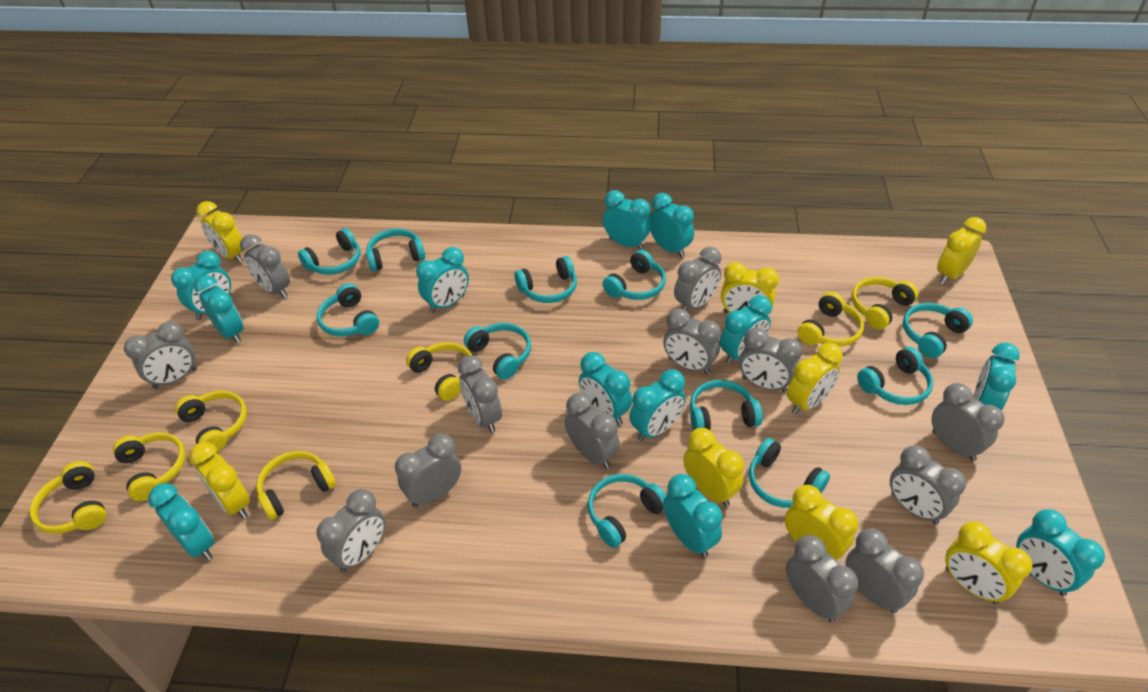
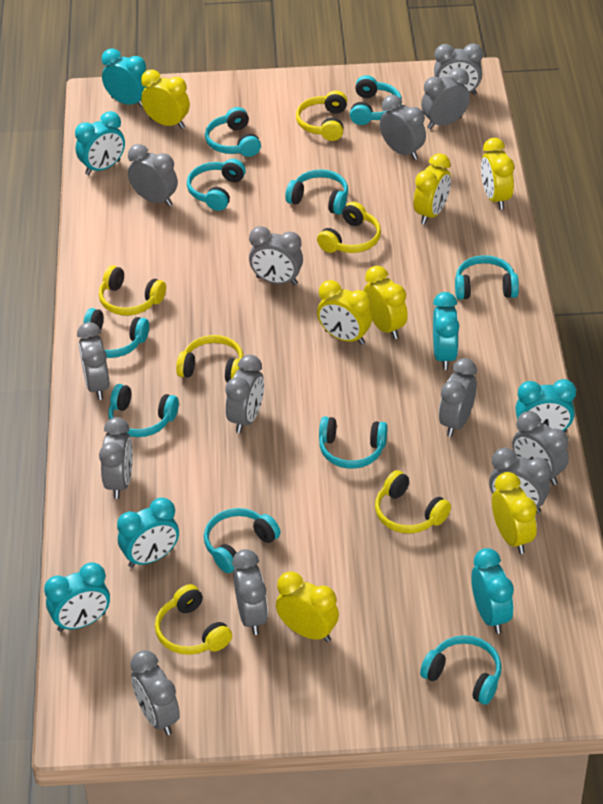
turquoise clock: [148,483,215,560] [171,251,231,320] [194,275,244,344] [416,247,469,313] [579,352,632,425] [603,190,651,250] [629,369,686,441] [650,193,694,258] [663,474,722,558] [720,295,772,365] [973,342,1020,411] [1016,509,1105,596] = 12 -> [44,562,110,632] [75,111,125,175] [102,49,146,108] [117,497,179,568] [433,292,459,370] [471,548,514,634] [515,379,576,432] = 7
turquoise headphones: [298,228,361,275] [317,283,379,336] [366,228,425,271] [464,323,531,380] [514,256,577,303] [588,474,667,548] [603,250,666,300] [690,380,763,431] [749,438,830,508] [857,347,934,405] [903,303,973,358] = 11 -> [84,308,149,358] [108,384,179,437] [187,159,246,211] [204,508,281,573] [205,107,261,157] [285,169,348,215] [319,416,388,468] [350,75,402,125] [420,635,502,705] [455,255,519,300] = 10
yellow clock: [189,442,250,519] [196,201,243,263] [683,428,744,507] [721,262,779,313] [785,485,858,561] [787,343,843,415] [937,217,986,284] [945,521,1032,604] = 8 -> [141,70,190,129] [276,571,339,642] [317,280,372,345] [364,266,408,339] [413,153,451,225] [481,138,514,210] [492,472,537,554] = 7
yellow headphones: [30,461,106,534] [113,433,186,501] [175,391,247,453] [256,451,336,520] [406,342,472,401] [798,292,864,347] [851,277,919,330] = 7 -> [99,265,166,315] [155,584,232,655] [176,335,243,382] [296,90,347,141] [317,202,381,253] [375,470,451,533] = 6

